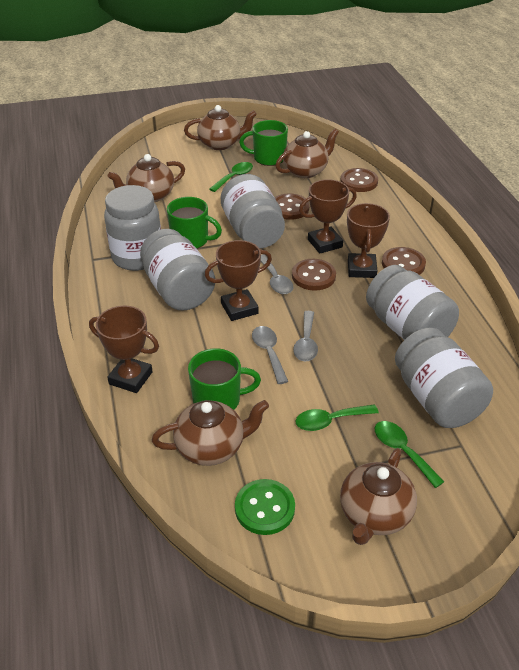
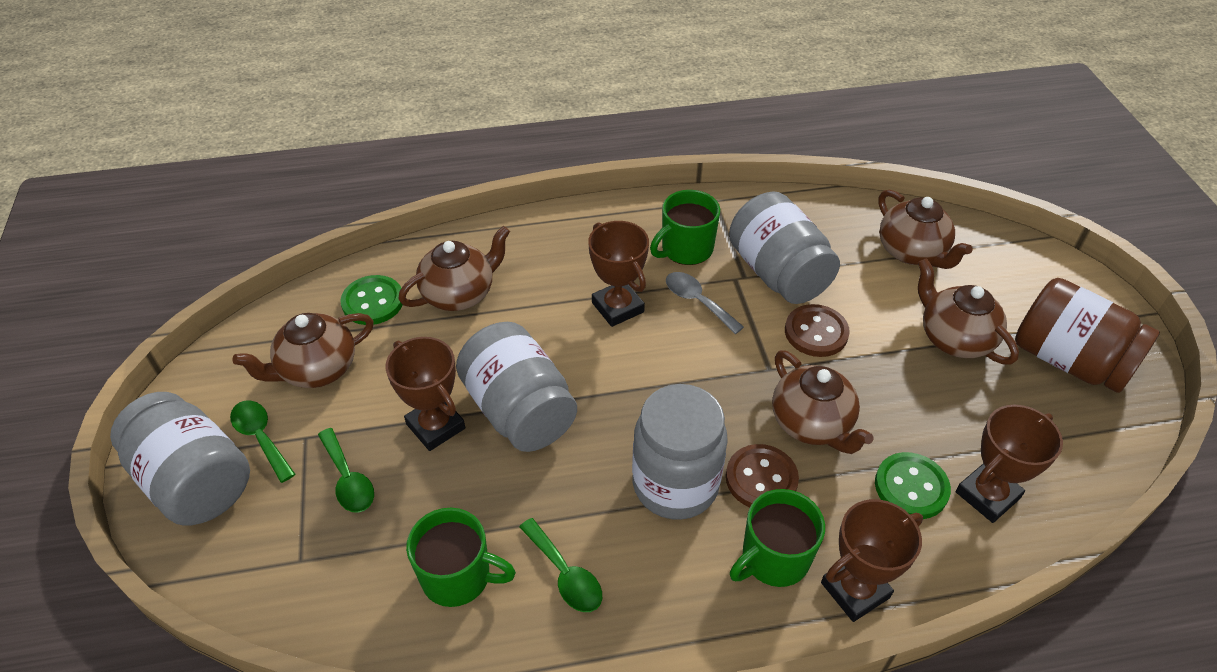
brown button: [275,193,309,220] [292,259,336,290] [340,168,378,192] [382,247,426,275] = 4 -> [726,444,799,507] [785,304,850,357] = 2
brown jar: none = 0 -> [1015,278,1160,393] = 1
green button: [235,479,295,535] = 1 -> [340,275,402,325] [875,452,951,519] = 2
grey jar: [104,185,161,271] [140,229,215,310] [221,174,285,248] [366,265,459,340] [395,327,493,428] = 5 -> [110,392,250,526] [456,322,577,452] [632,384,728,520] [729,192,840,304] = 4
grey spoon: [252,326,288,384] [261,254,293,294] [293,311,318,361] = 3 -> [666,272,744,334] = 1

